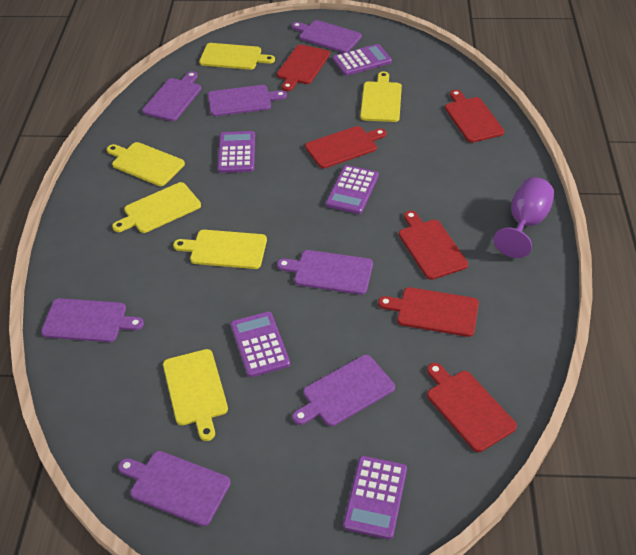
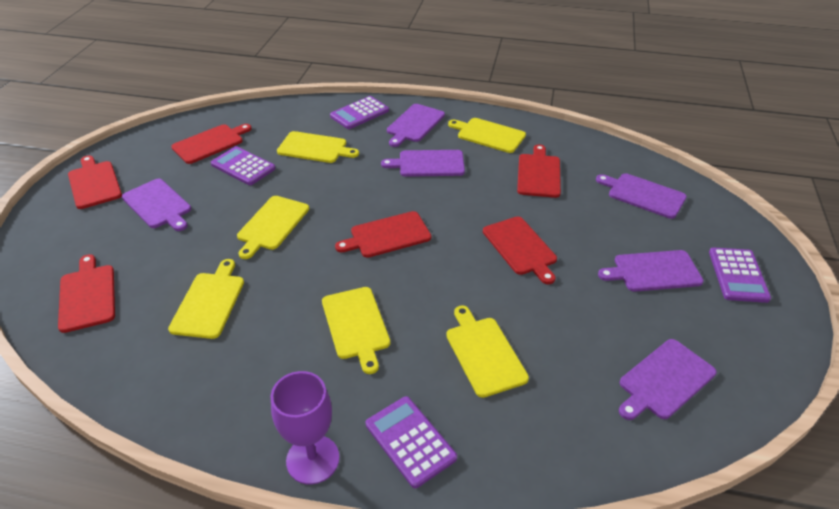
purple calculator: [218,131,255,173] [231,312,290,377] [326,165,379,214] [333,44,392,76] [343,456,407,540] = 5 -> [211,146,276,185] [330,96,389,129] [366,396,457,488] [709,248,771,303] = 4
purple cutting board: [41,298,144,342] [118,451,231,526] [142,71,201,121] [208,85,287,116] [277,250,373,295] [292,20,362,53] [292,355,395,426] = 7 -> [122,179,191,231] [381,150,465,177] [387,104,445,147] [596,173,687,219] [598,250,703,292] [619,339,717,420] = 6

